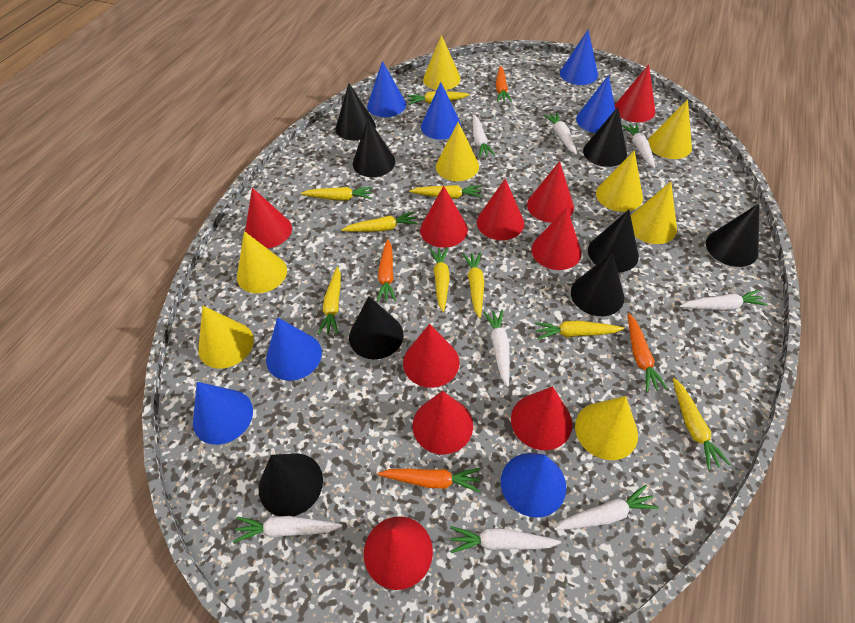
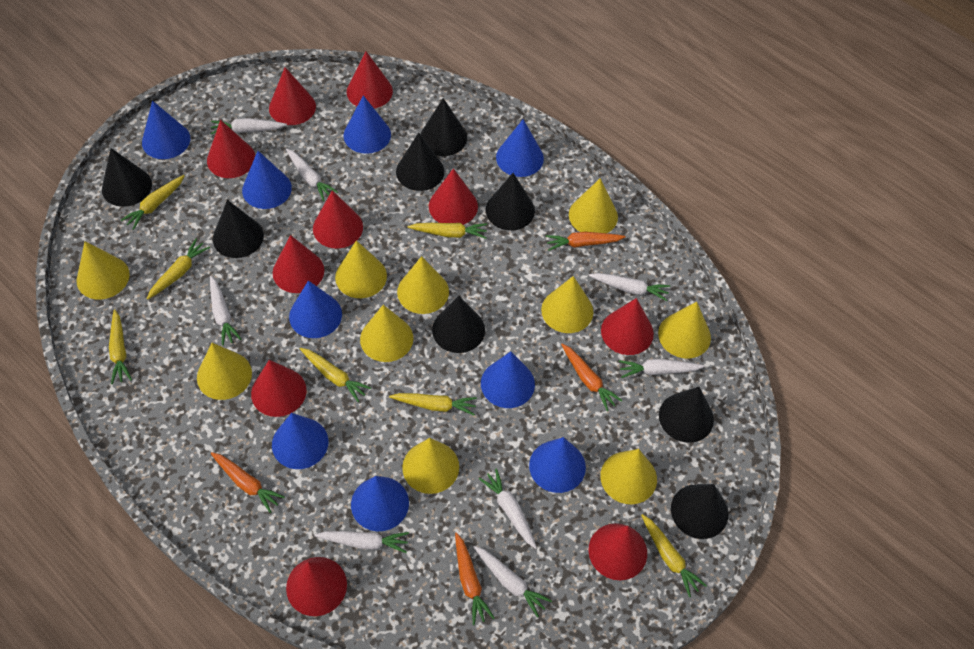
blue cone: [193,382,253,445] [266,317,322,381] [367,61,406,117] [421,82,462,140] [501,453,566,518] [560,30,598,85] [576,75,615,133] = 7 -> [142,101,190,159] [242,151,292,209] [272,413,328,469] [289,280,342,338] [343,95,391,154] [351,476,409,531] [481,351,535,408] [496,119,544,177] [529,437,586,493] = 9
yellow carrot: [301,187,373,201] [318,267,341,334] [341,212,418,232] [407,91,470,105] [409,185,482,199] [430,247,450,312] [463,252,484,318] [535,321,624,340] [673,378,731,470] = 9 -> [109,309,132,384] [121,175,185,230] [147,239,210,300] [300,348,371,402] [389,393,477,415] [408,223,487,239] [641,514,707,597] = 7
yellow cone: [198,306,254,368] [237,231,287,293] [423,35,461,90] [436,122,479,181] [575,396,638,460] [596,150,643,212] [631,182,677,244] [648,99,692,159] = 8 -> [77,241,130,299] [197,343,252,400] [335,240,387,298] [360,305,413,362] [397,256,449,314] [402,438,459,494] [541,276,594,333] [569,178,618,233] [600,449,657,504] [658,302,711,359] = 10

